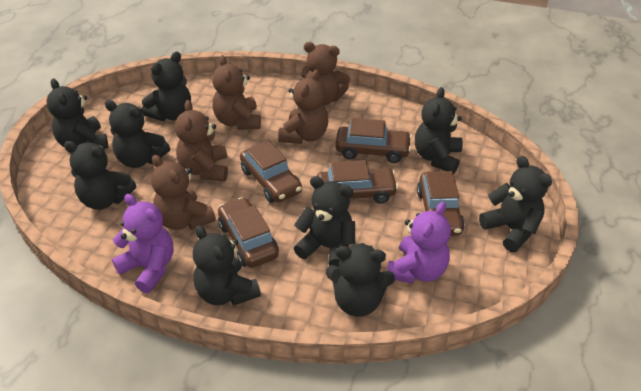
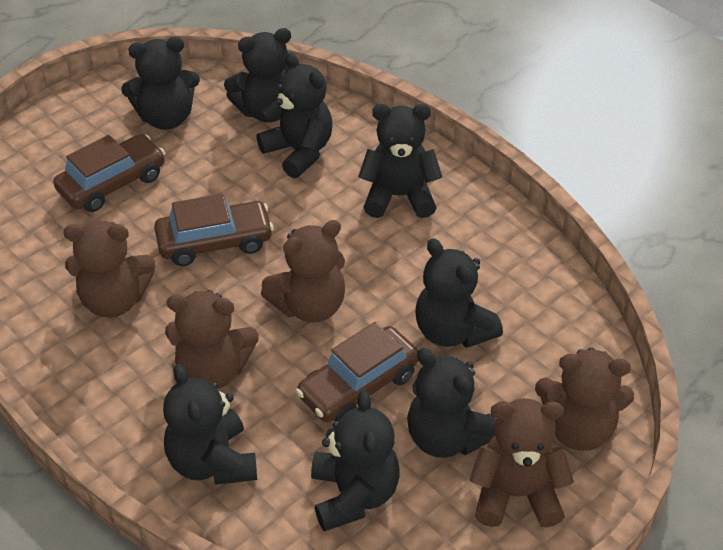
black teddy bear: [46,78,108,149] [64,141,136,210] [105,100,170,168] [142,52,191,121] [193,225,261,306] [294,176,355,267] [326,243,395,316] [415,87,463,174] [479,156,552,252] = 9 -> [121,37,200,130] [163,364,257,485] [224,28,291,122] [257,52,333,178] [311,390,399,531] [358,104,442,218] [407,348,496,458] [415,238,503,348] = 8
brown car: [218,197,279,268] [240,140,302,203] [317,160,398,204] [336,118,412,163] [417,171,465,236] = 5 -> [53,134,165,212] [154,194,274,266] [296,322,418,422] = 3
purple teddy bear: [112,194,173,293] [387,202,451,284] = 2 -> none = 0

